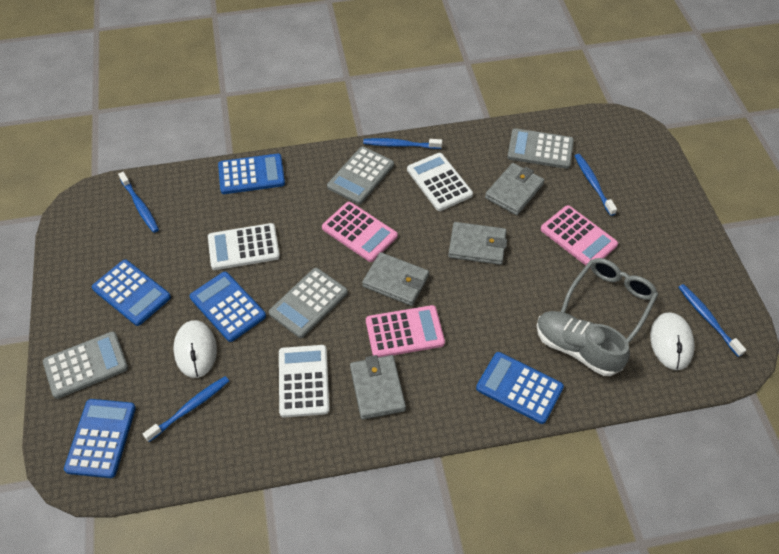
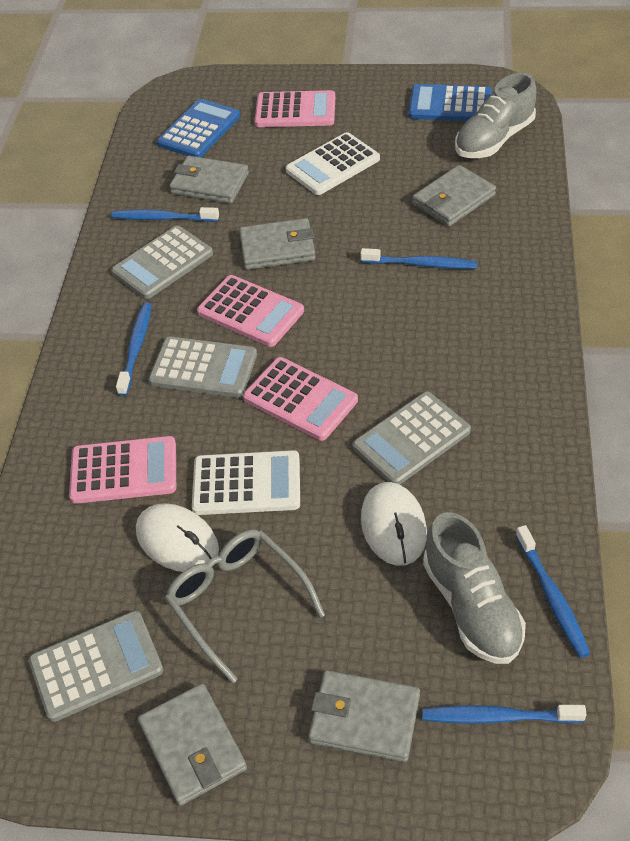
blue calculator: [64,399,136,478] [92,260,171,326] [190,272,266,342] [218,154,285,194] [476,352,564,424] = 5 -> [157,99,240,157] [409,84,492,121] = 2
grey shoe: [536,311,630,376] = 1 -> [423,512,526,664] [455,73,536,158] = 2
grey wallet: [350,355,406,419] [362,252,429,306] [448,222,507,265] [485,163,544,215] = 4 -> [138,683,247,806] [169,156,249,204] [239,218,316,270] [308,670,420,762] [412,165,496,227] = 5
pink calculator: [322,202,398,262] [366,305,445,357] [541,205,618,268] = 3 -> [69,436,176,504] [197,275,304,347] [243,357,358,441] [255,90,335,127] = 4
white calculator: [208,223,280,270] [279,345,330,418] [407,153,473,211] = 3 -> [192,450,300,515] [286,132,380,195] = 2

